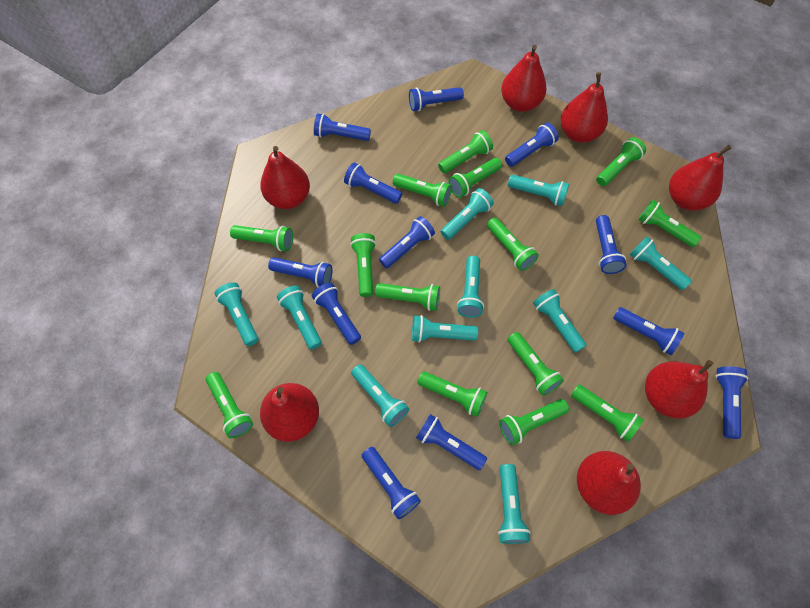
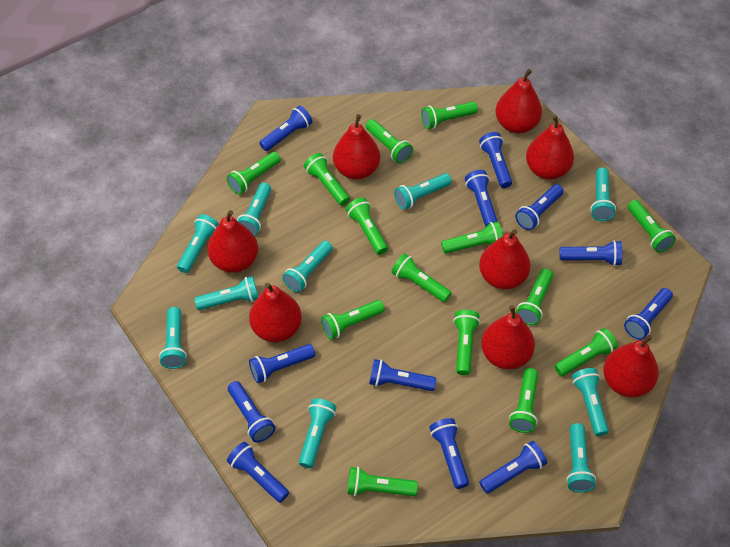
red pear: [260,146,310,209] [260,383,319,442] [501,45,547,112] [561,72,608,143] [577,451,641,515] [645,360,713,419] [669,145,731,210] = 7 -> [208,210,258,273] [249,283,302,342] [333,114,380,179] [479,229,530,290] [481,305,535,370] [496,69,542,133] [526,115,574,180] [603,335,659,397] = 8

